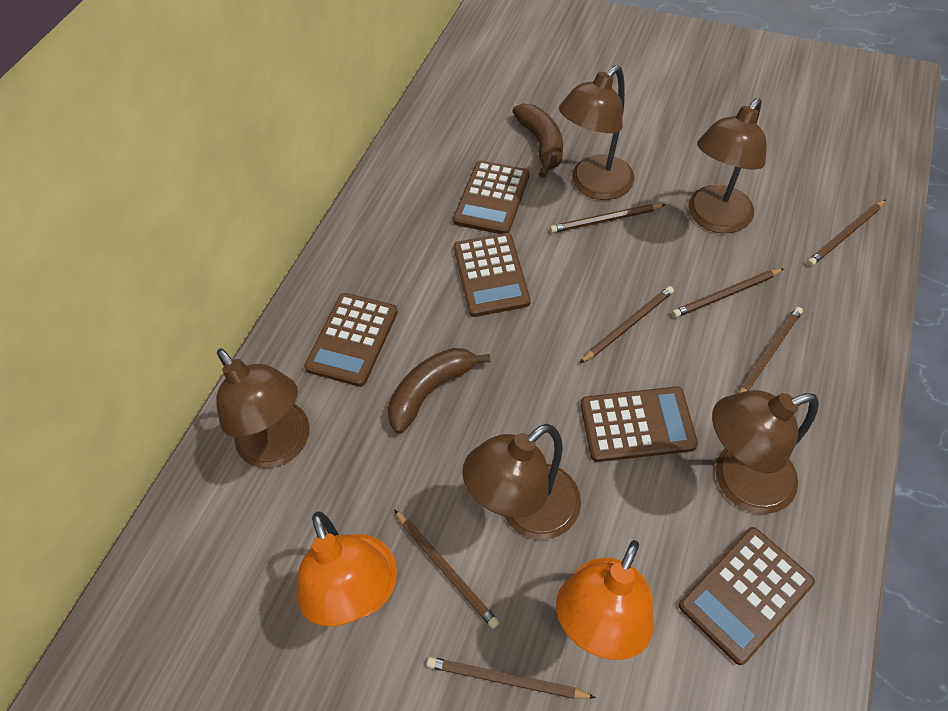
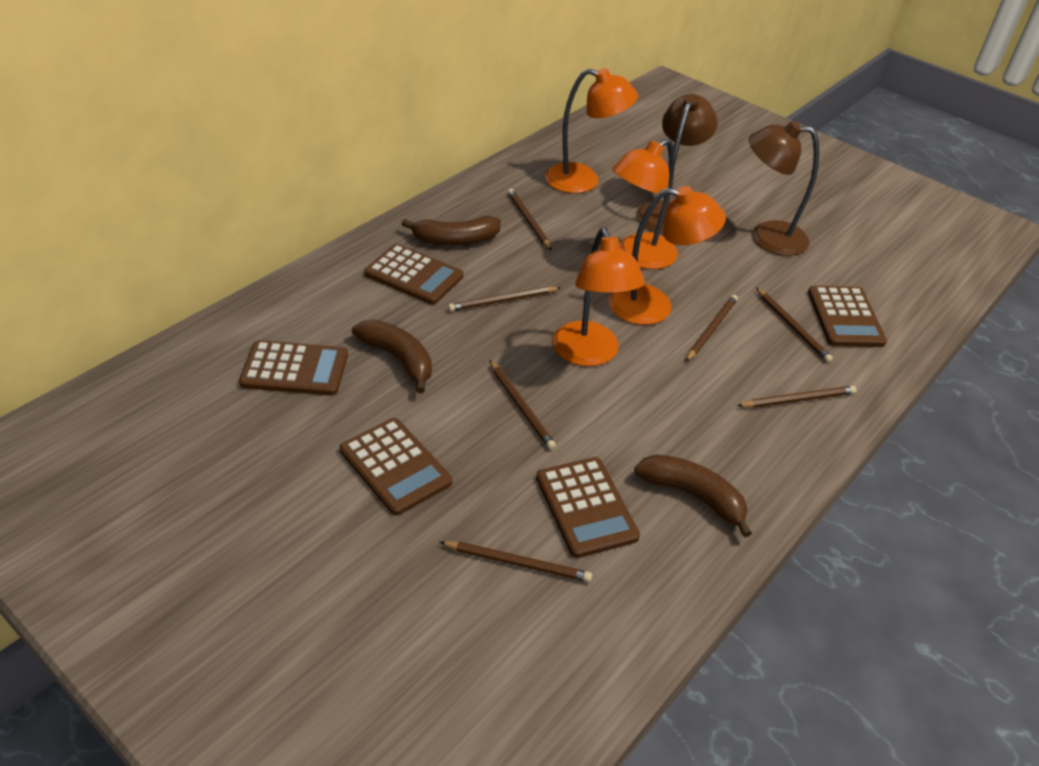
brown banana: [388,348,490,434] [512,104,563,178] = 2 -> [352,320,432,393] [402,216,501,246] [634,454,752,538] = 3
brown lamp: [216,348,310,468] [462,424,581,540] [559,65,634,200] [689,98,767,233] [712,390,819,514] = 5 -> [636,94,718,234] [749,121,819,256] = 2
orange lamp: [297,511,397,626] [556,540,654,660] = 2 -> [545,68,638,193] [552,227,645,366] [609,186,726,325] [612,138,678,269] = 4

